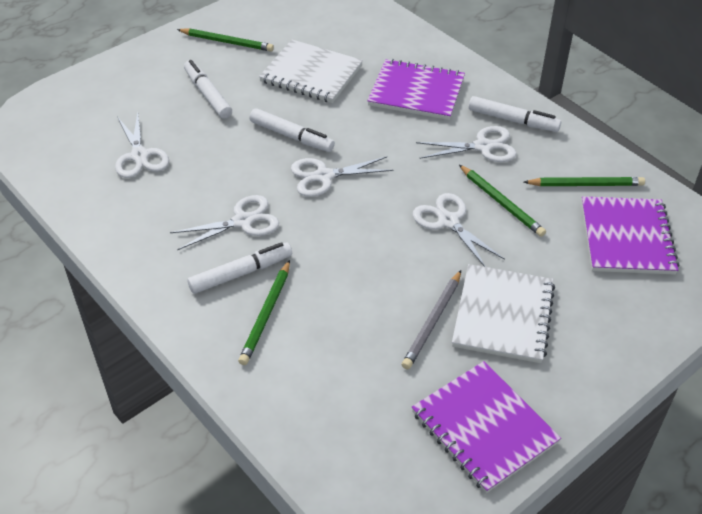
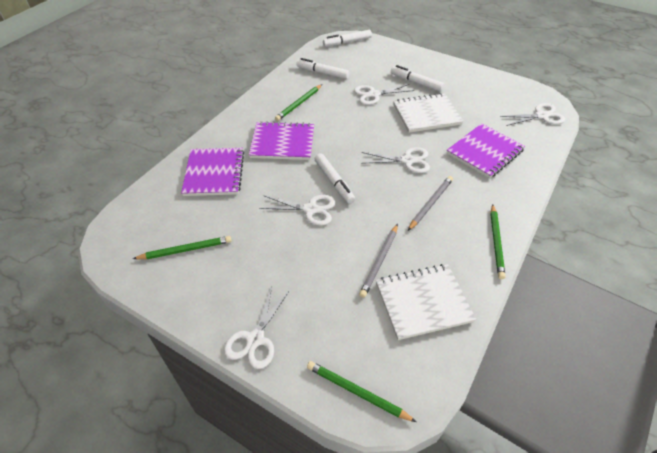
grey pencil: [402,270,461,370] = 1 -> [359,224,398,298] [408,176,453,231] = 2

